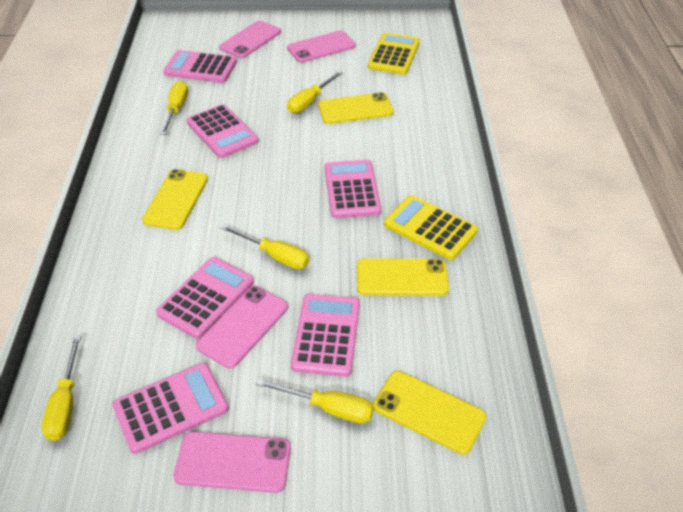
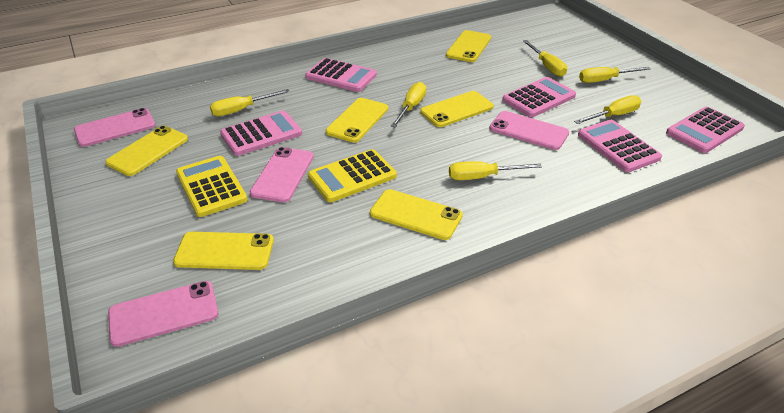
pink calculator: [112,363,229,454] [156,257,254,339] [163,50,237,83] [187,104,258,158] [291,294,360,377] [325,160,381,218] = 6 -> [220,111,302,156] [305,58,377,92] [502,77,576,117] [578,120,662,172] [666,107,745,153] = 5
yellow phone: [142,169,208,230] [318,92,394,124] [357,258,449,296] [373,371,486,455] = 4 -> [105,126,188,176] [173,232,274,270] [326,98,388,143] [370,189,463,240] [420,91,494,127] [446,30,491,62] = 6
yellow screwdriver: [42,335,81,441] [160,81,188,135] [221,224,309,269] [256,379,374,423] [287,71,343,113] = 5 -> [210,89,290,116] [391,82,426,128] [449,161,542,180] [523,40,567,77] [574,95,641,124] [579,67,651,83] = 6

